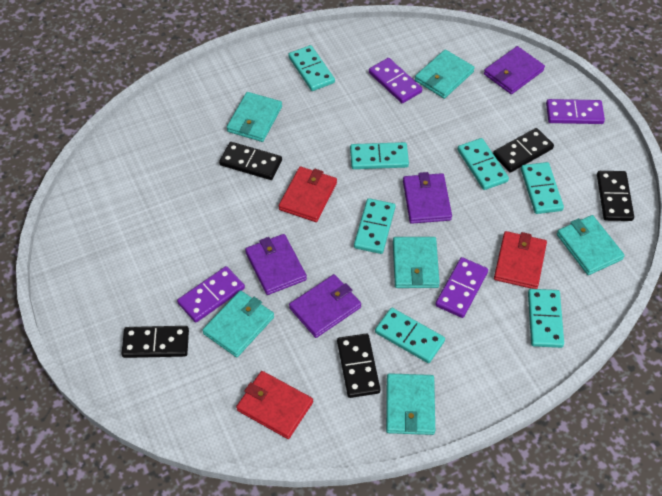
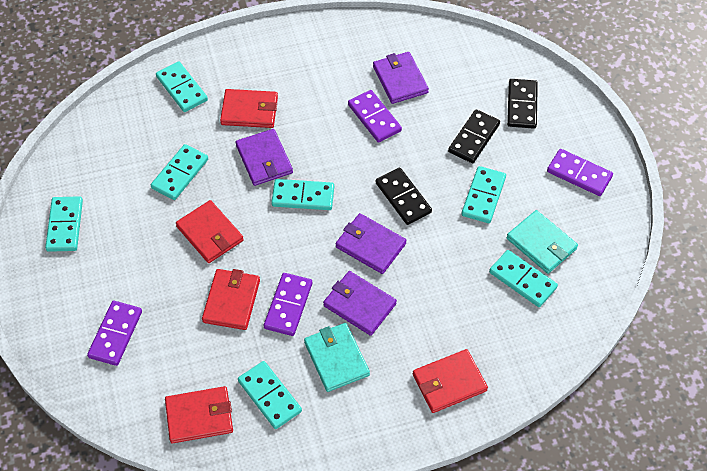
black domino: [122,326,189,358] [219,142,282,180] [337,334,380,398] [493,128,554,173] [597,171,634,221] = 5 -> [376,168,432,225] [448,110,500,163] [507,79,538,129] = 3
red wallet: [236,371,313,439] [279,166,337,222] [494,231,547,289] = 3 -> [165,386,233,443] [176,200,244,263] [202,269,260,330] [220,89,278,128] [413,349,488,413] = 5
turquoise wallet: [202,290,274,357] [227,92,282,142] [386,373,435,435] [393,237,440,288] [415,49,475,99] [557,215,625,275] = 6 -> [304,323,370,392] [506,210,578,274] = 2

